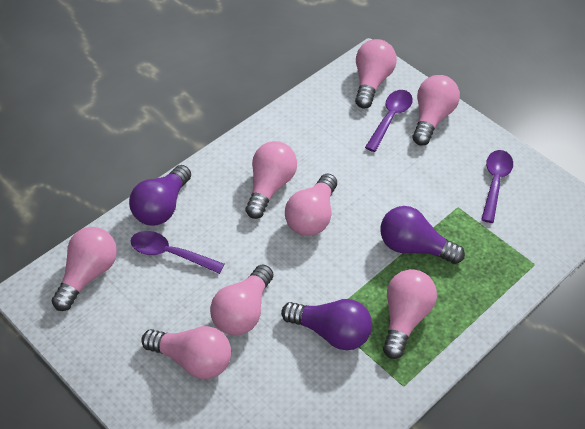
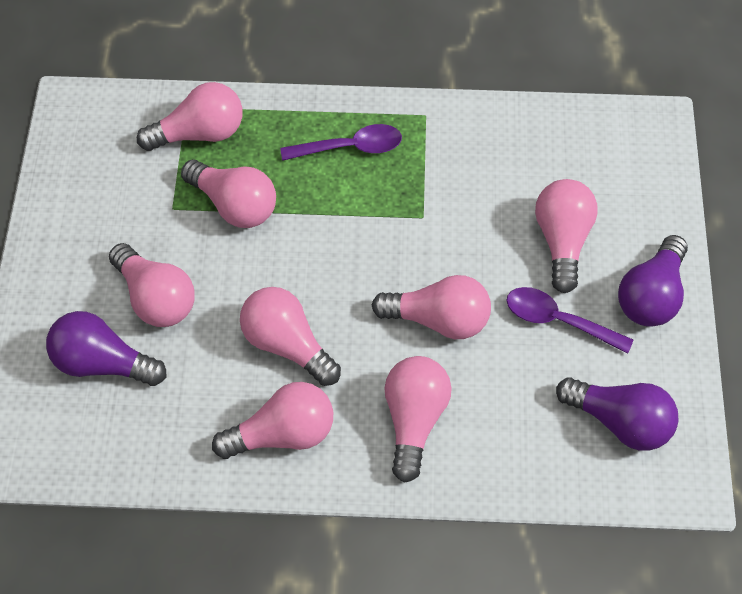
purple spoon: [131,231,224,274] [365,90,413,152] [481,150,513,223] = 3 -> [280,124,402,161] [507,287,633,354] = 2

